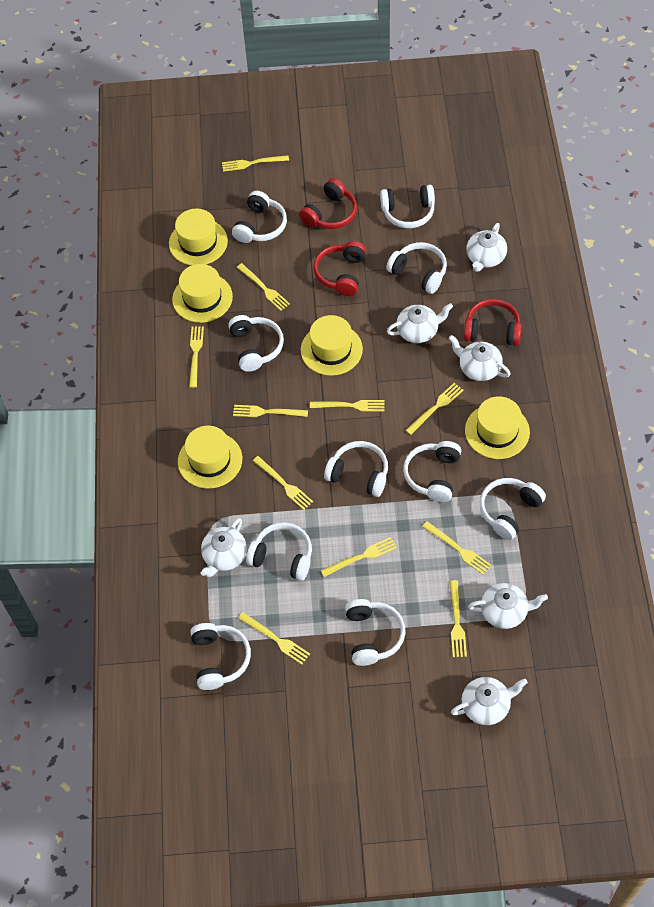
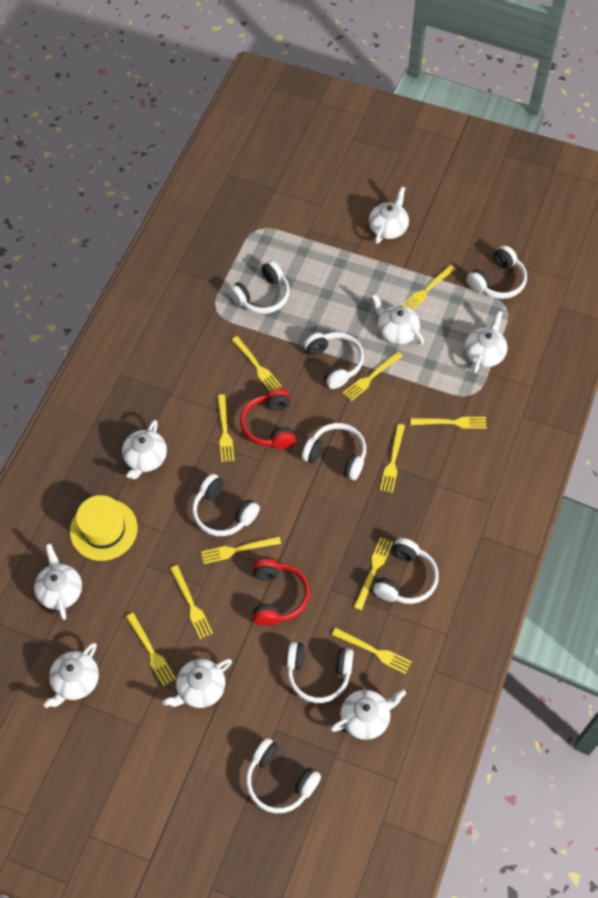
red headphones: [299,178,357,229] [314,241,366,296] [464,299,522,346] = 3 -> [240,389,296,449] [253,559,310,626] = 2
white headphones: [190,623,251,690] [228,315,284,372] [232,191,287,243] [246,522,312,581] [324,441,388,497] [345,599,405,666] [380,185,435,228] [386,242,447,294] [403,441,461,502] [480,478,546,540] = 10 -> [192,474,260,536] [228,260,290,314] [246,738,321,813] [287,642,354,703] [302,423,366,480] [304,332,364,389] [373,538,439,604] [466,245,527,299] = 8
white teapot: [201,518,247,577] [387,303,453,343] [449,335,511,381] [451,677,528,725] [466,223,507,272] [468,583,548,629] = 6 -> [34,543,82,620] [44,643,99,708] [122,420,167,479] [163,659,232,708] [330,690,406,740] [369,187,409,244] [372,294,424,345] [465,311,507,373] = 8
yellow hat: [169,208,228,266] [172,264,233,323] [178,426,242,489] [301,315,363,376] [465,396,530,459] = 5 -> [70,495,138,561] = 1

